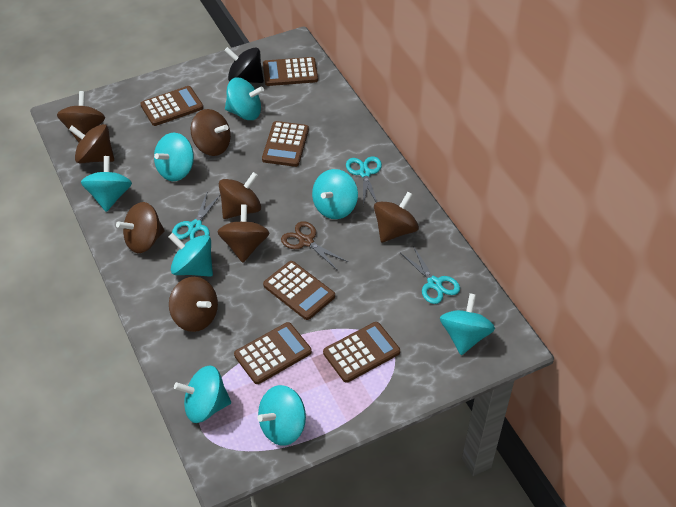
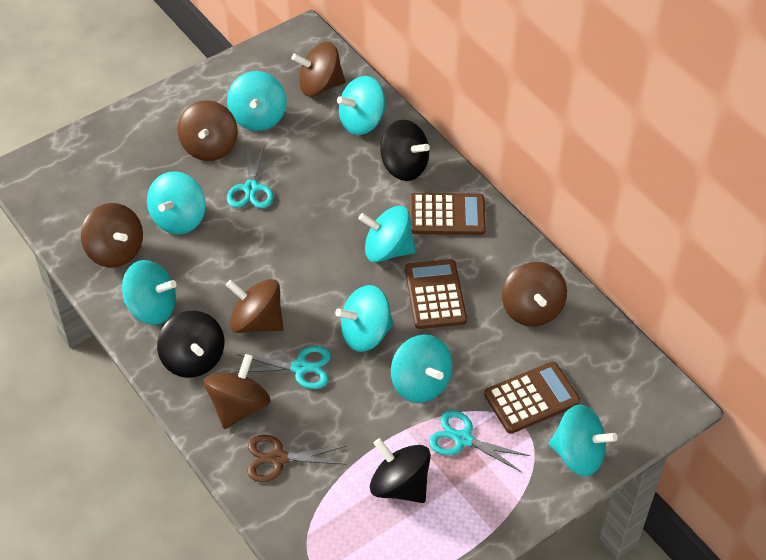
black spinning top: [224,47,264,83] = 1 -> [157,311,224,378] [370,438,431,503] [380,120,430,181] = 3
brown calculator: [140,86,203,126] [234,322,312,384] [262,121,309,167] [263,57,318,86] [263,261,335,320] [323,322,400,383] = 6 -> [405,259,467,329] [410,193,486,235] [484,362,580,434] = 3
brown spinning top: [57,91,105,142] [69,124,114,163] [116,202,165,253] [169,277,218,332] [191,109,231,156] [218,205,269,263] [219,172,261,219] [374,192,419,243] = 8 -> [81,203,143,268] [177,100,238,161] [204,354,271,429] [226,279,283,333] [291,42,345,96] [502,262,567,326] = 6

